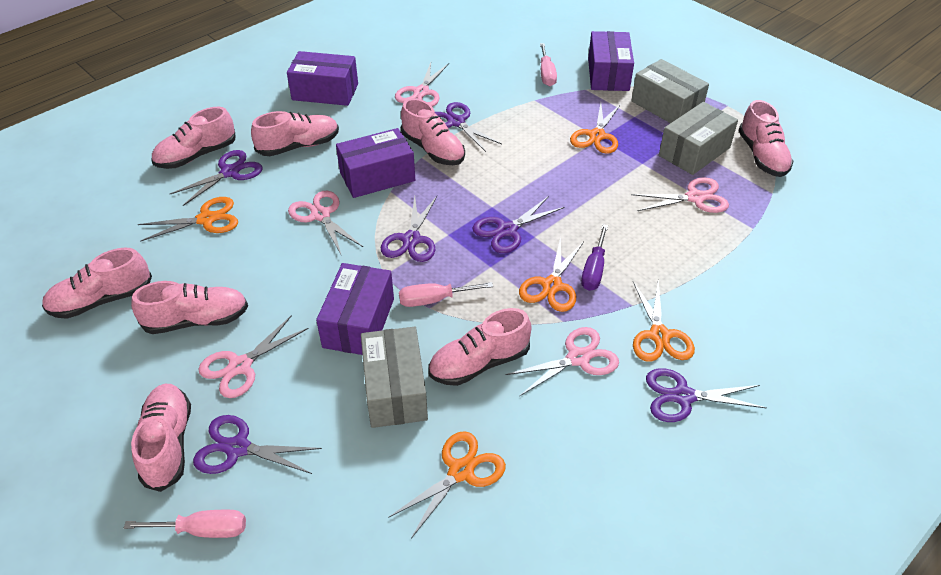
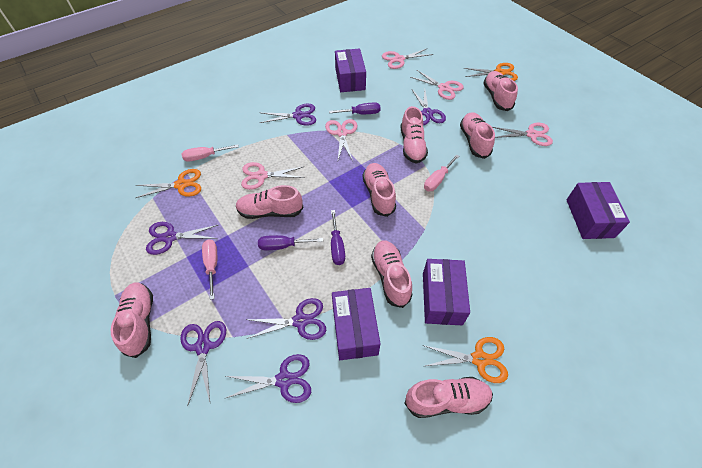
grey box: [361,327,428,428] [631,59,709,123] [659,102,738,175] = 3 -> none = 0
orange scissors: [138,197,238,242] [388,431,506,539] [519,237,584,312] [570,103,621,154] [633,281,695,362] = 5 -> [136,169,201,198] [423,337,508,383] [464,63,518,81] = 3
purple screwdriver: [581,224,608,291] = 1 -> [258,235,323,250] [329,102,381,114] [331,210,345,265] = 3

